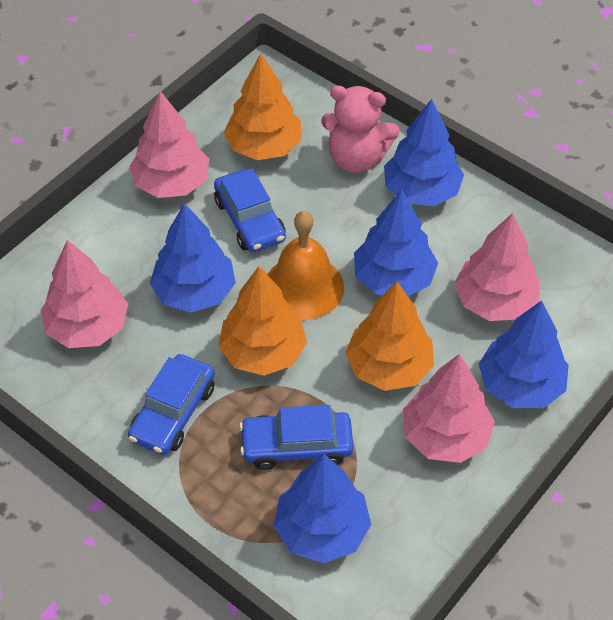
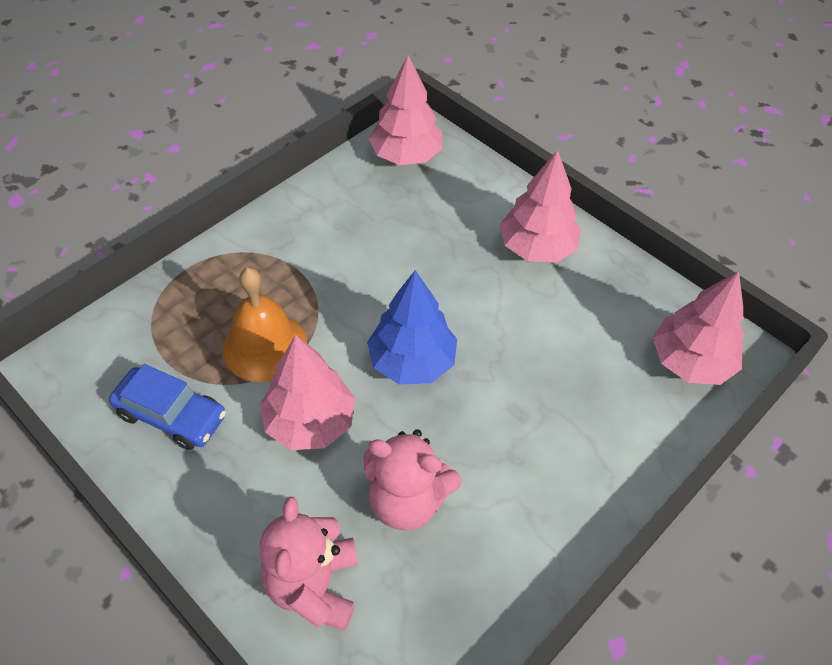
blue car: [128,354,215,455] [214,169,286,252] [239,405,353,470] = 3 -> [109,364,226,450] = 1
blue tree: [150,203,236,313] [274,454,371,563] [354,189,438,296] [384,99,464,206] [479,300,569,408] = 5 -> [367,270,457,385] = 1
orange tree: [218,266,307,376] [224,53,302,160] [345,282,434,391] = 3 -> none = 0
pink teddy bear: [321,86,400,173] = 1 -> [260,497,358,631] [363,429,462,530] = 2

